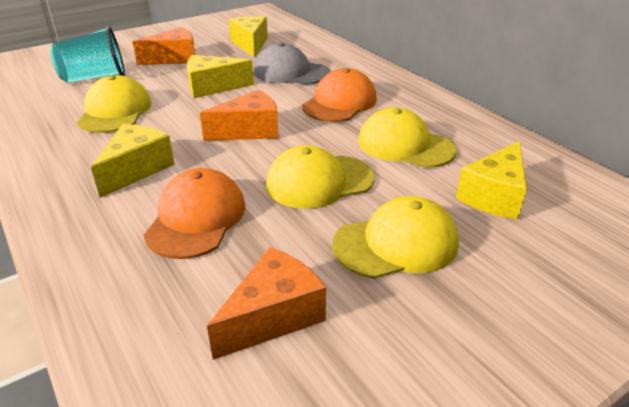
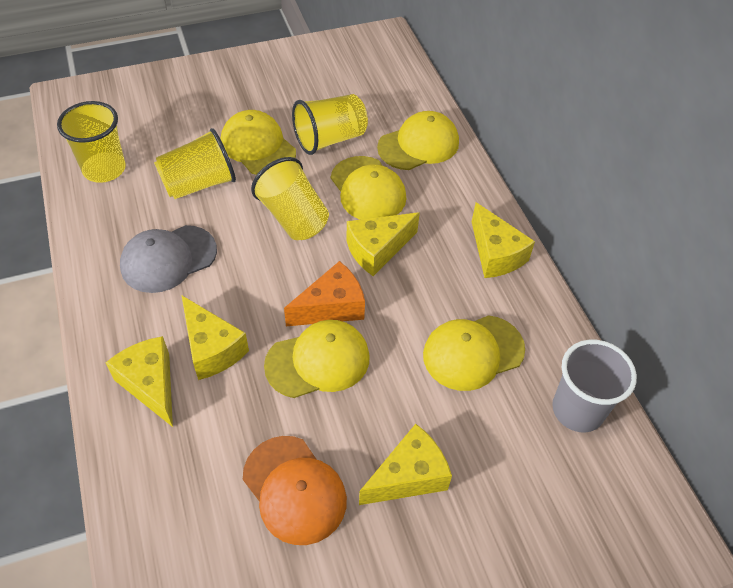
grey cup: none = 0 -> [552,339,637,432] = 1
orange cap: [143,168,246,259] [302,68,377,122] = 2 -> [243,436,347,545] = 1
orange cheese: [133,27,195,65] [200,89,279,141] [207,247,326,360] = 3 -> [284,261,365,326] = 1
turquoise cup: [50,26,125,83] = 1 -> none = 0
yellow cap: [77,75,152,133] [266,145,374,209] [332,196,459,279] [358,107,457,168] = 4 -> [221,110,296,175] [264,320,370,398] [331,156,406,220] [377,111,459,170] [423,315,525,391] = 5
yellow cheese: [91,124,175,198] [187,55,254,98] [229,16,268,57] [456,141,527,220] = 4 -> [106,336,173,427] [182,296,249,380] [347,212,420,276] [359,424,452,505] [472,202,535,278] = 5
yellow cup: none = 0 -> [57,101,126,183] [154,128,236,199] [251,157,329,240] [292,94,368,155] = 4

